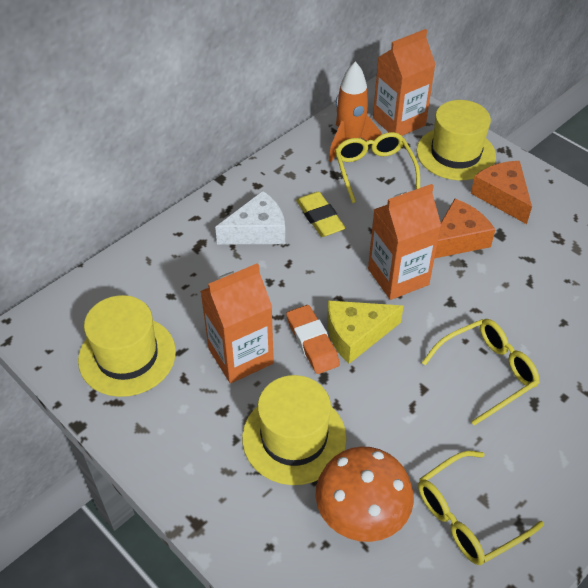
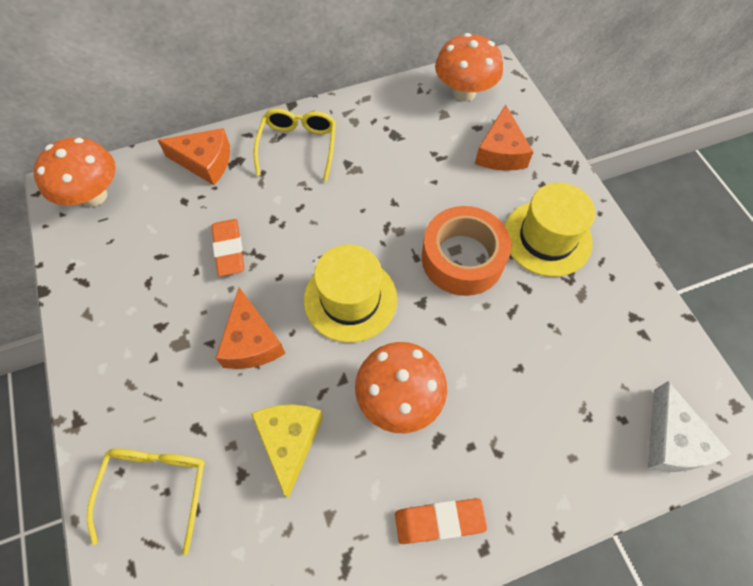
orange carton: [200,263,274,383] [368,184,441,300] [373,29,436,136] = 3 -> none = 0
orange cheese: [435,199,495,258] [471,161,532,224] = 2 -> [157,128,230,185] [216,287,286,369] [475,105,533,171] = 3
orange eraser: [286,305,340,374] = 1 -> [212,219,244,276] [395,498,487,544] = 2
orange mushroom: [316,446,414,542] = 1 -> [33,137,116,207] [355,342,447,433] [435,33,503,102] = 3
orange rocket: [329,62,382,162] = 1 -> none = 0
orange tape: none = 0 -> [422,206,511,296] = 1
yellow eraser: [296,192,345,237] = 1 -> none = 0
yellow glasses: [335,132,420,203] [418,451,544,565] [422,319,540,425] = 3 -> [87,449,205,555] [254,109,336,181] = 2
yellow hat: [78,295,176,397] [242,375,347,485] [417,100,496,180] = 3 -> [304,244,397,343] [505,183,595,277] = 2

